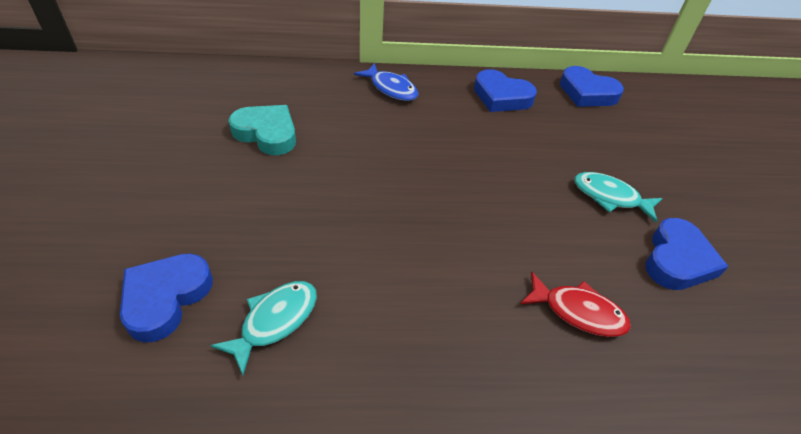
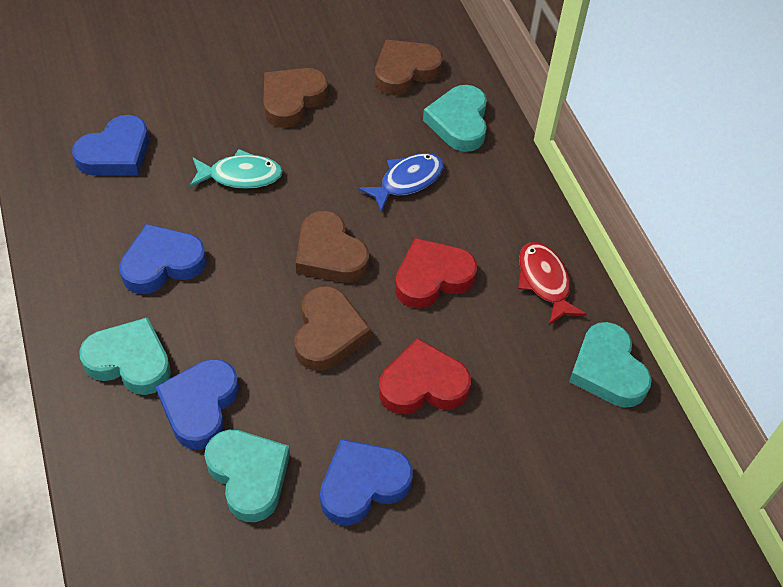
brown heart: none = 0 -> [264,68,328,128] [294,286,371,371] [296,211,369,283] [375,40,443,96] = 4
red heart: none = 0 -> [379,338,471,414] [395,238,477,309] = 2
turquoise fish: [210,281,317,375] [574,172,663,222] = 2 -> [189,149,283,189] = 1
turquoise heart: [228,105,296,155] = 1 -> [79,317,171,395] [204,430,290,522] [423,85,487,152] [569,322,652,408] = 4

